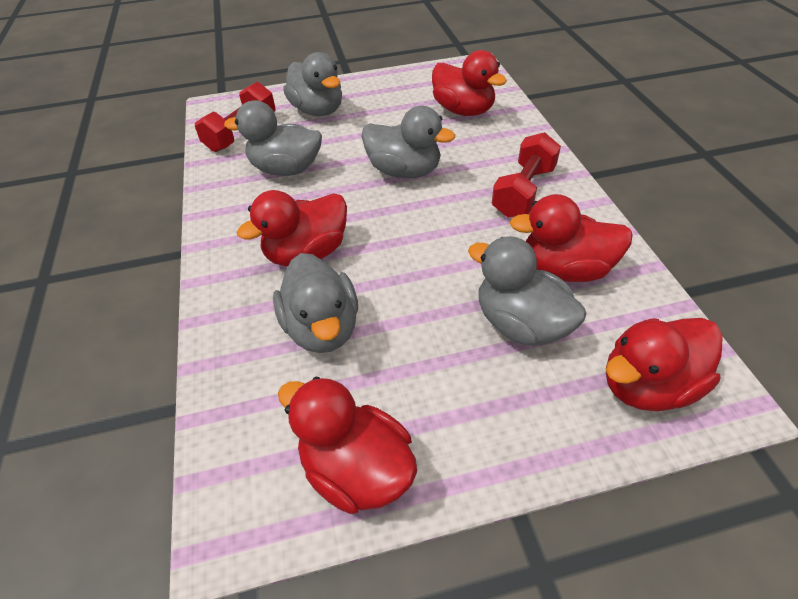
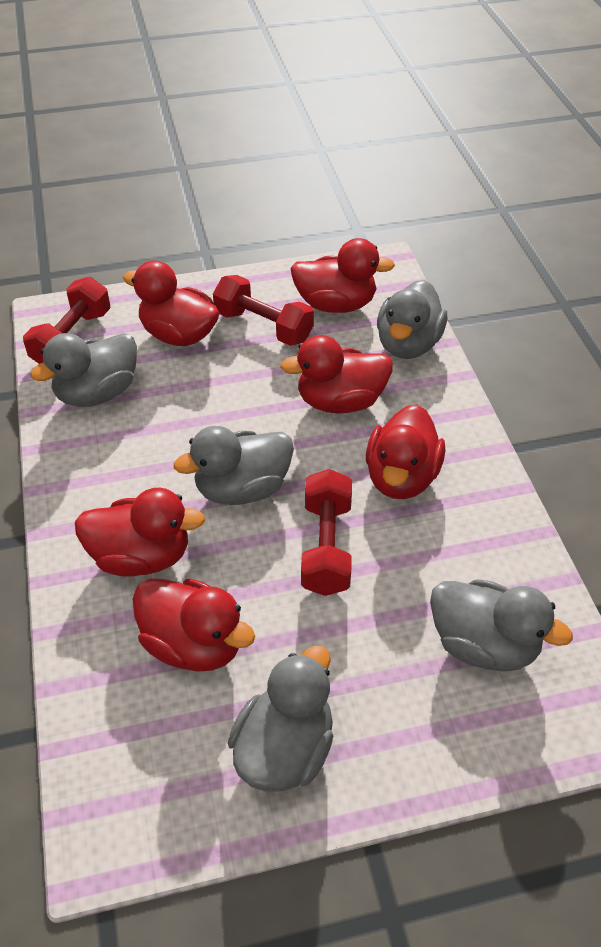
red duck: [237,190,347,267] [278,377,417,514] [432,50,507,116] [509,194,633,282] [606,318,723,411] = 5 -> [75,487,205,577] [123,261,220,346] [133,579,255,672] [280,335,393,414] [290,238,395,313] [366,405,445,499] = 6
red dumbbell: [195,82,275,152] [492,132,561,218] = 2 -> [23,277,111,364] [213,275,314,346] [301,469,352,596] = 3

